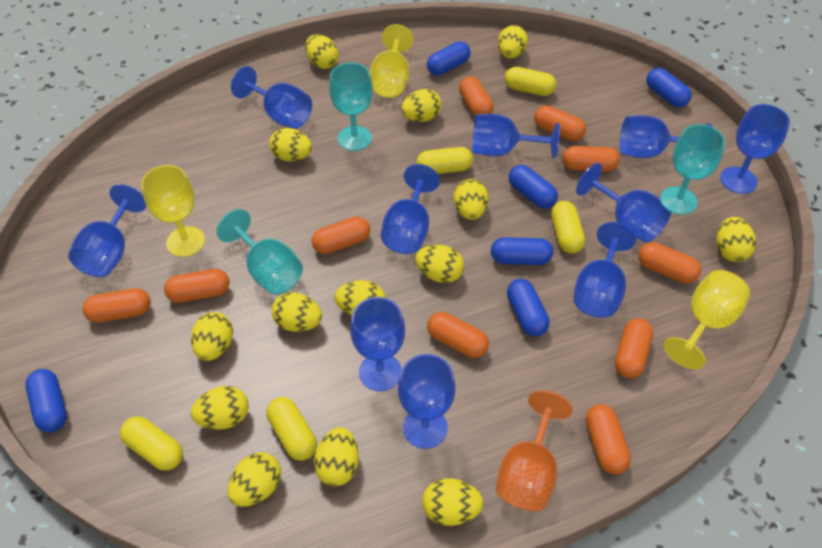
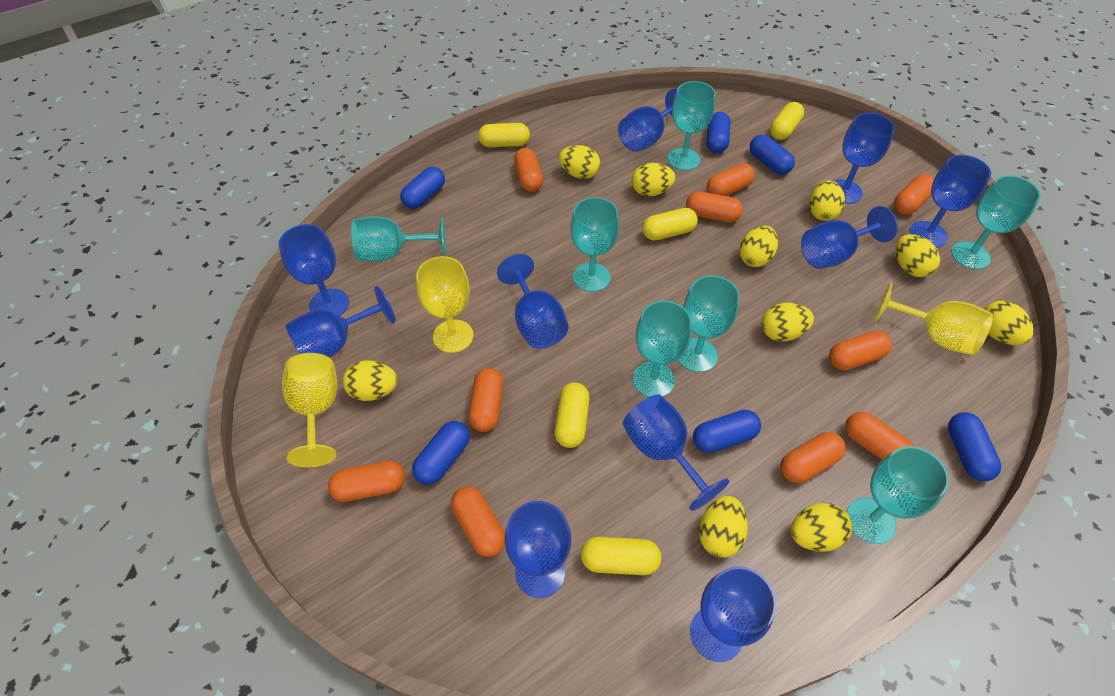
orange goblet: [496,390,573,511] = 1 -> none = 0
turquoise goblet: [216,209,303,295] [329,63,373,151] [660,124,725,215] = 3 -> [351,216,446,262] [570,197,619,292] [633,301,692,397] [667,81,716,171] [678,275,740,372] [846,446,949,544] [951,175,1040,269] = 7
yellow egg: [191,312,233,361] [191,386,249,430] [227,452,281,507] [269,128,312,161] [272,292,322,332] [305,34,339,69] [314,427,359,487] [334,280,386,316] [401,89,442,122] [415,245,464,283] [422,478,483,526] [453,179,489,220] [498,25,528,58] [717,217,756,262] = 14 -> [343,360,398,401] [558,145,600,179] [632,163,675,196] [699,496,748,558] [739,226,778,267] [761,303,814,341] [791,503,852,552] [809,180,845,221] [895,234,940,277] [984,301,1033,345] = 10

